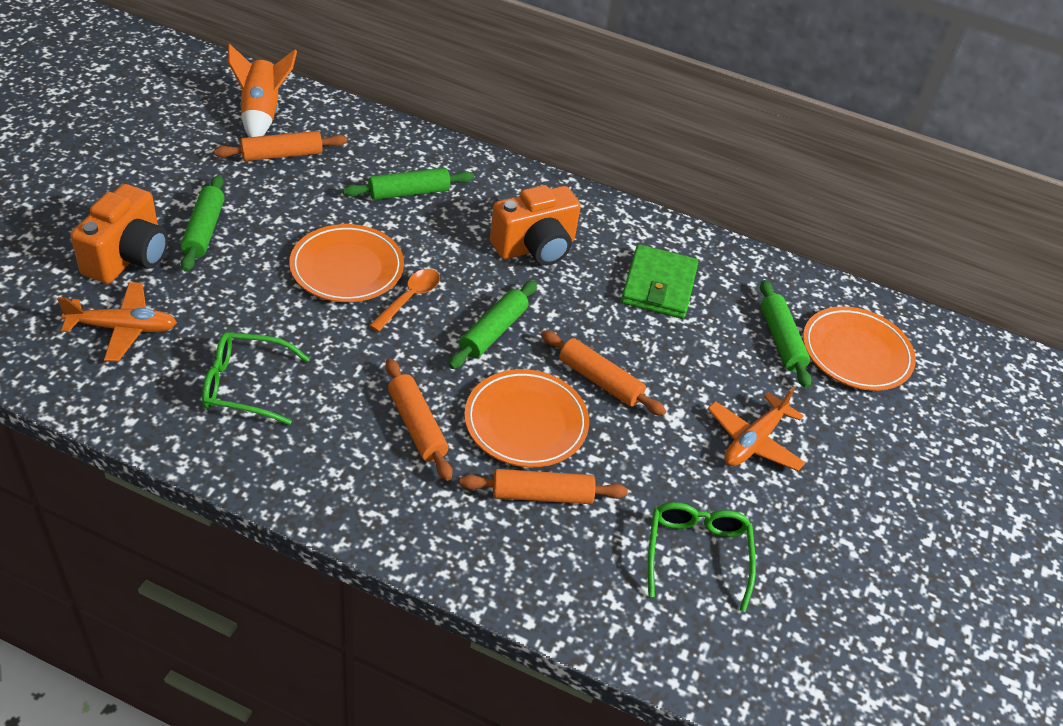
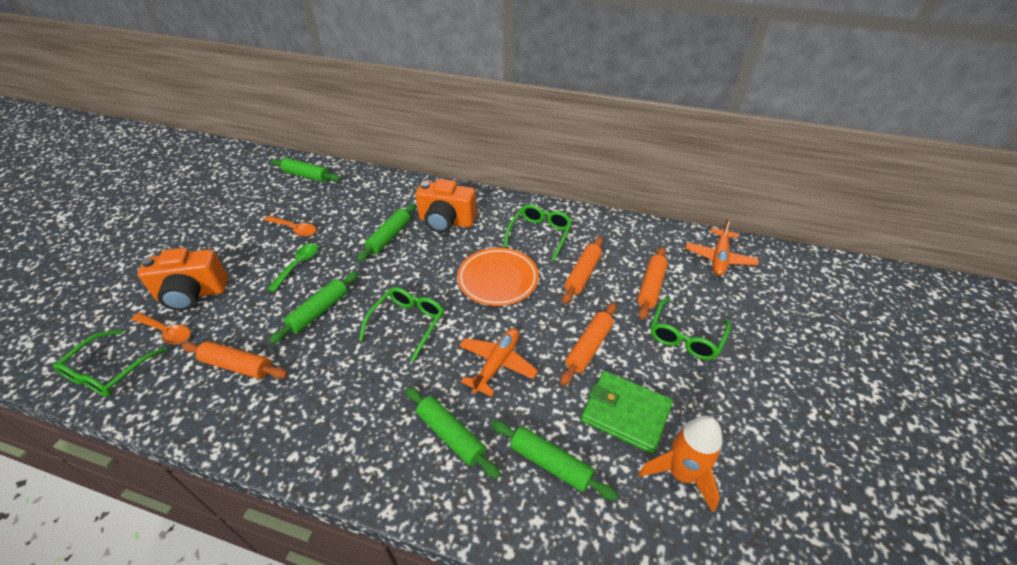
green glasses: [202,332,310,425] [648,502,756,612] = 2 -> [53,330,167,397] [359,287,444,362] [504,204,572,261] [651,298,731,360] = 4
green rolling pin: [180,175,225,272] [343,168,474,200] [449,281,537,369] [760,280,812,388] = 4 -> [269,271,359,344] [271,158,341,182] [357,203,416,262] [406,387,500,479] [491,420,618,500] = 5
green spoon: none = 0 -> [267,243,318,292] = 1
orange plate: [289,224,404,302] [464,369,589,467] [803,306,916,391] = 3 -> [457,248,539,306] = 1
orange spoon: [369,269,440,332] = 1 -> [131,313,191,344] [264,216,316,237] = 2

